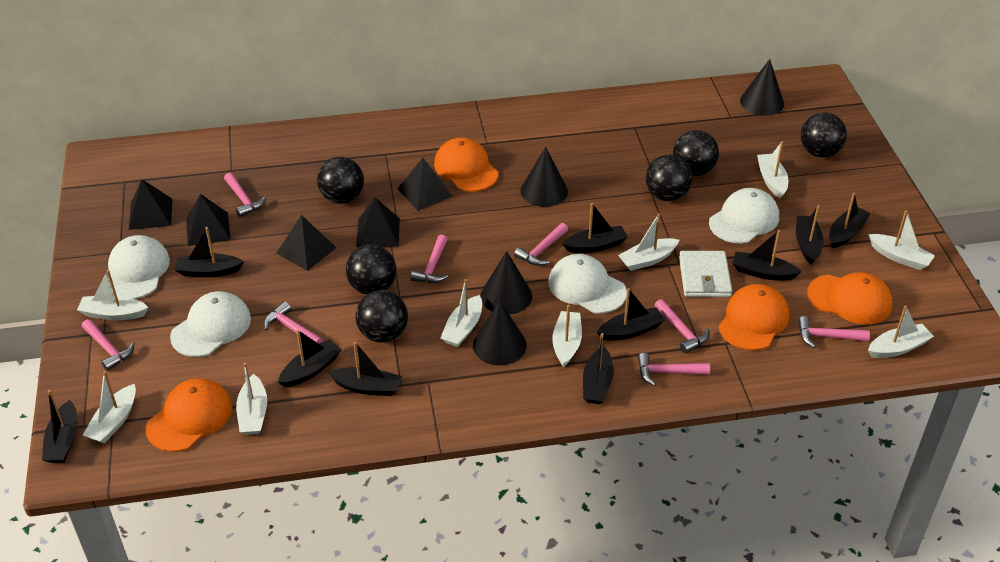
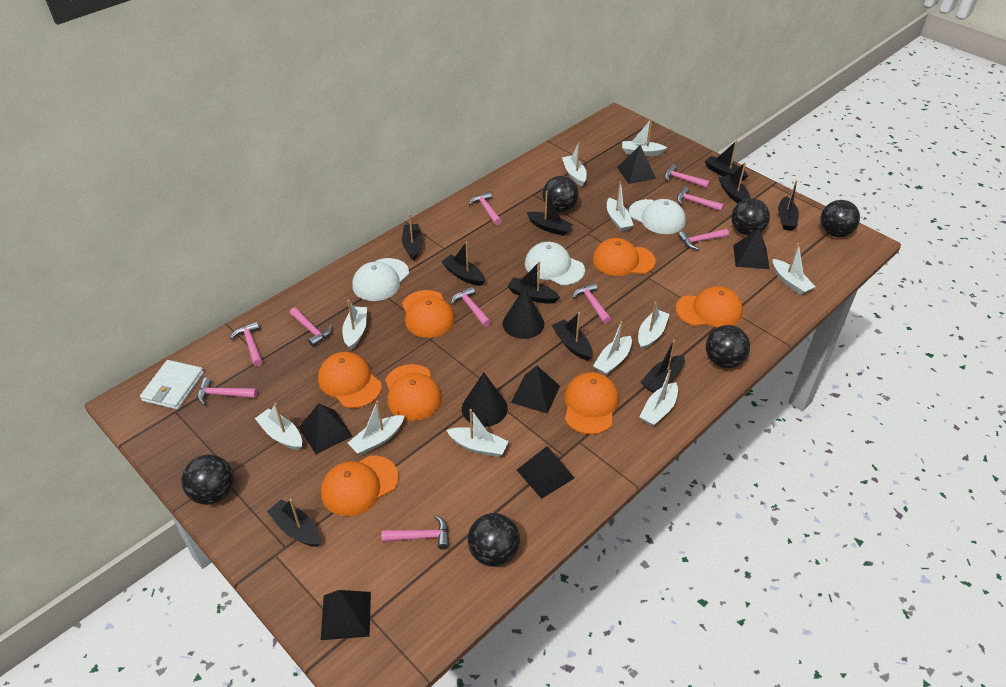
black cone: [473,300,527,365] [481,251,532,315] [521,147,568,207] [740,59,784,116] = 4 -> [462,372,508,427] [503,287,545,339] = 2
black pyramid: [129,179,173,230] [186,194,231,246] [277,215,337,271] [356,197,400,247] [397,158,453,211] = 5 -> [299,404,353,454] [321,590,371,640] [511,366,560,414] [517,446,574,499] [617,145,656,184] [733,229,770,269] = 6
orange cap: [146,378,232,452] [434,137,499,192] [718,284,789,351] [807,272,892,325] = 4 -> [318,352,382,408] [321,456,399,516] [385,364,442,421] [402,290,455,338] [565,372,619,434] [593,238,656,276] [676,286,743,327] = 7
pink hammer: [82,319,135,371] [224,173,266,217] [264,301,323,344] [410,235,448,283] [514,223,568,266] [638,353,710,386] [654,299,709,353] [798,316,870,348] = 8 -> [197,378,257,406] [230,322,263,366] [290,308,333,347] [381,515,449,550] [451,286,491,327] [469,192,502,225] [573,283,611,324] [665,164,710,188] [677,187,724,211] [678,229,729,250] = 10
white boat: [77,270,148,320] [83,371,136,443] [236,363,267,435] [440,279,482,347] [552,305,582,368] [618,213,679,271] [757,141,788,198] [868,210,935,270] [868,305,934,358] = 9 -> [255,403,302,450] [342,300,367,350] [348,401,405,455] [446,409,509,457] [562,143,587,186] [593,321,632,375] [607,181,634,232] [622,118,668,156] [638,302,670,350] [640,370,678,426] [773,243,816,295] = 11
white cap: [108,235,170,299] [170,291,251,357] [548,254,627,314] [709,188,779,244] = 4 -> [352,258,409,301] [525,242,585,285] [629,199,686,234] = 3

